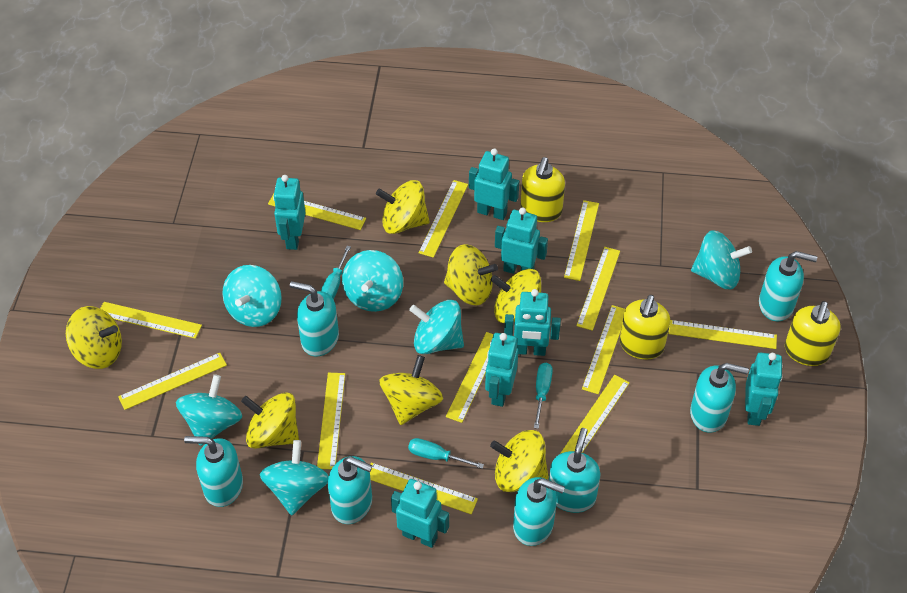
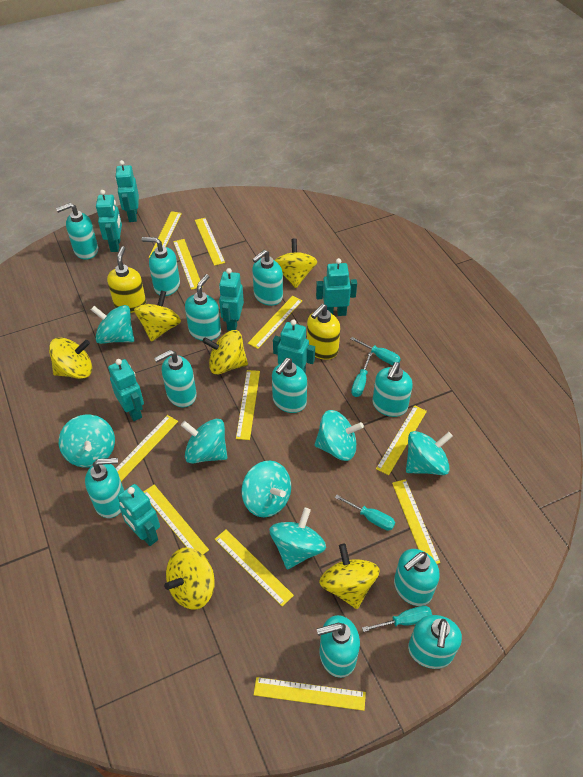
turquoise screwdriver: [321,246,351,299] [408,438,484,469] [534,363,553,429] = 3 -> [335,495,395,531] [350,337,401,365] [351,352,372,397] [362,606,432,632] = 4
turquoise soap dispenser: [184,436,243,507] [290,281,339,357] [328,456,372,524] [513,477,565,546] [549,428,600,513] [690,363,749,433] [759,251,817,321] = 7 -> [56,203,98,260] [85,458,124,518] [142,237,180,296] [154,350,197,408] [185,274,221,341] [252,250,283,306] [272,358,307,413] [317,615,360,678] [373,362,413,417] [394,549,440,606] [408,615,462,669] = 11
turquoise spinning top: [176,374,242,446] [222,265,282,327] [260,440,329,515] [342,250,403,312] [409,300,464,354] [691,230,752,289] = 6 -> [59,415,115,468] [91,305,134,344] [181,419,227,464] [242,461,291,518] [269,508,326,569] [315,410,364,461] [406,431,453,475] = 7
yellow ruler: [100,302,202,339] [118,353,227,410] [268,194,366,230] [317,373,345,469] [370,463,478,514] [418,180,468,258] [446,332,494,423] [560,375,630,454] [564,200,599,281] [576,247,620,331] [582,305,626,394] [668,320,777,349] = 12 -> [115,415,178,481] [143,485,209,554] [149,211,182,258] [173,239,203,290] [195,218,225,266] [215,529,294,607] [236,370,260,440] [248,296,303,349] [254,677,366,711] [376,405,427,475] [392,479,440,564] = 11
yellow soap dispenser: [520,157,565,222] [620,295,670,359] [785,301,841,366] = 3 -> [107,246,146,313] [307,304,340,360] = 2
yellow spinning top: [66,306,122,369] [241,392,299,449] [376,180,430,234] [380,355,443,425] [444,244,498,306] [490,430,548,492] [491,269,541,323] = 7 -> [49,338,92,379] [134,290,181,342] [164,547,215,609] [202,330,248,374] [274,239,317,288] [319,544,380,609] = 6

